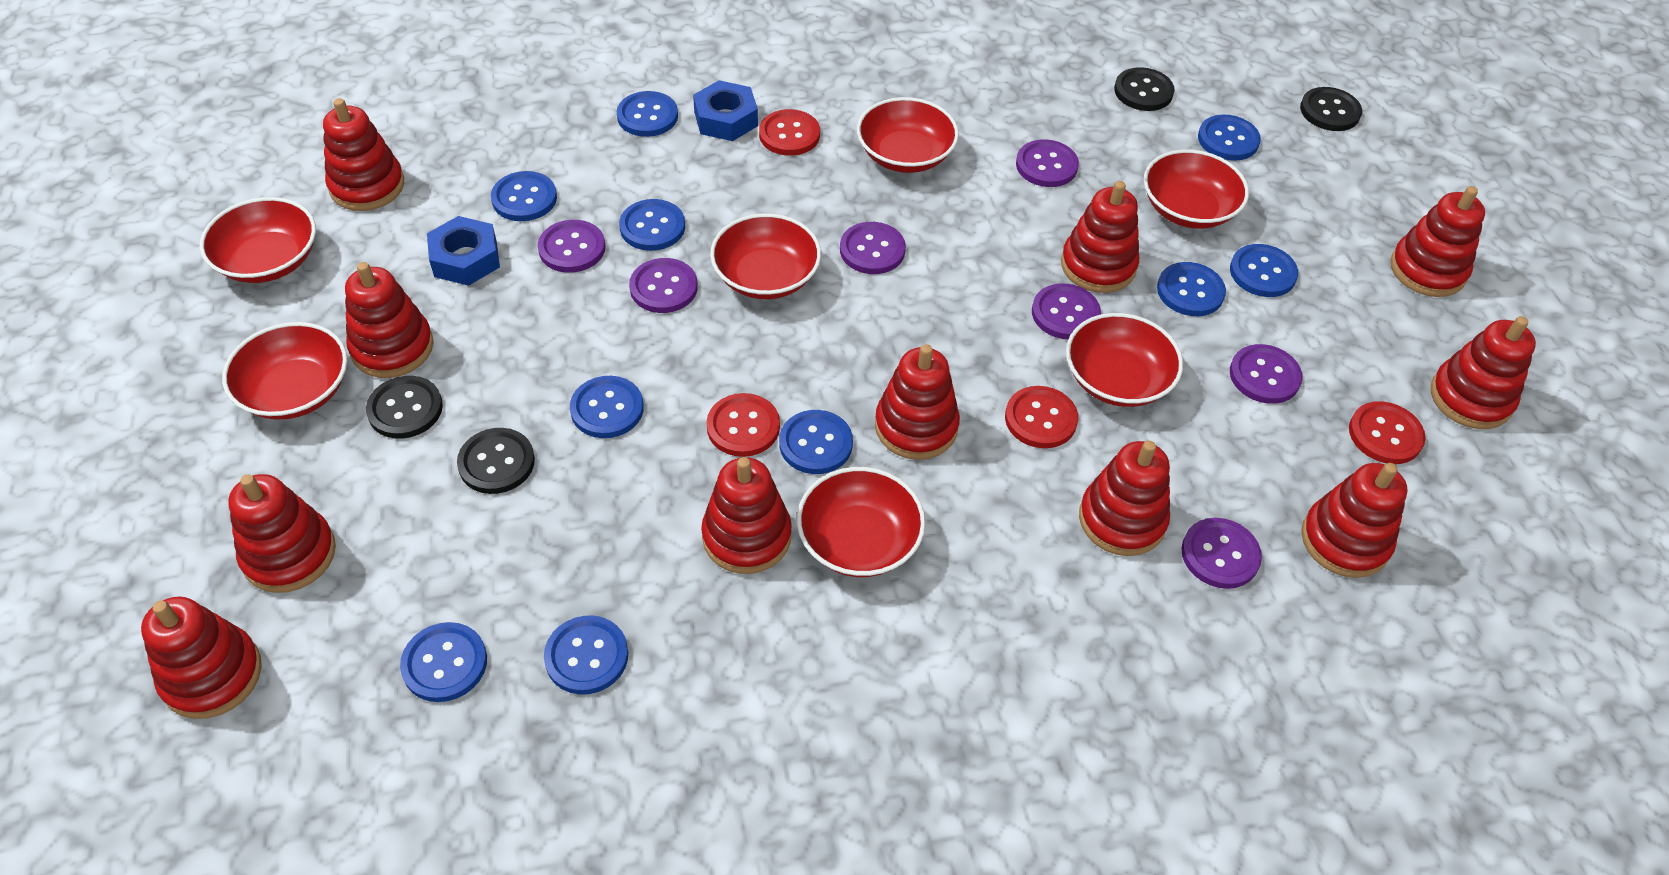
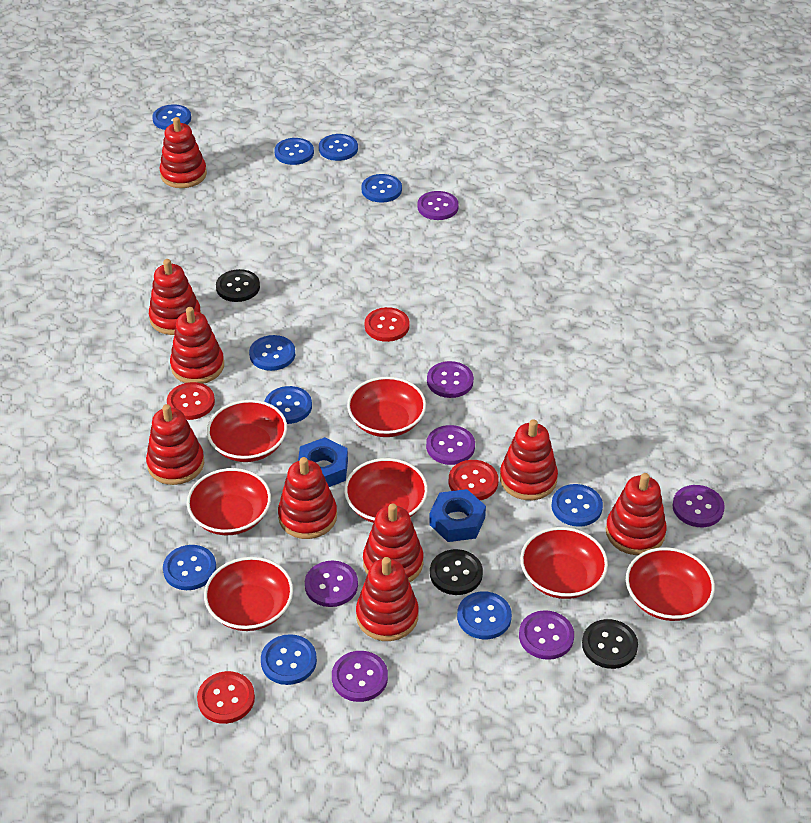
black button: [366,376,443,439] [457,428,535,494] [1114,67,1174,111] [1300,87,1362,131] = 4 -> [216,269,260,302] [430,549,483,595] [582,619,638,669] = 3
red stacking toy: [141,597,262,719] [228,474,336,593] [323,98,404,211] [345,262,433,378] [701,457,792,574] [875,344,960,460] [1061,181,1139,293] [1079,441,1170,556] [1301,463,1407,578] [1390,186,1485,297] [1431,316,1536,429] = 11 -> [146,404,204,485] [149,259,201,335] [160,117,207,188] [170,307,224,384] [278,457,337,539] [356,557,419,641] [363,503,423,582] [500,419,558,500] [606,473,667,555] = 9

